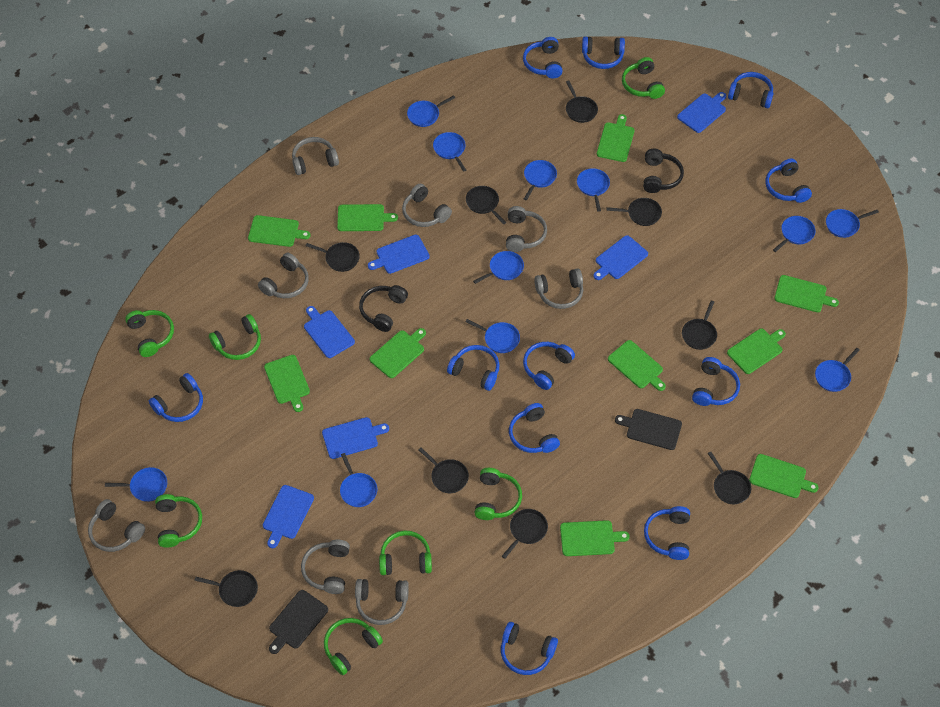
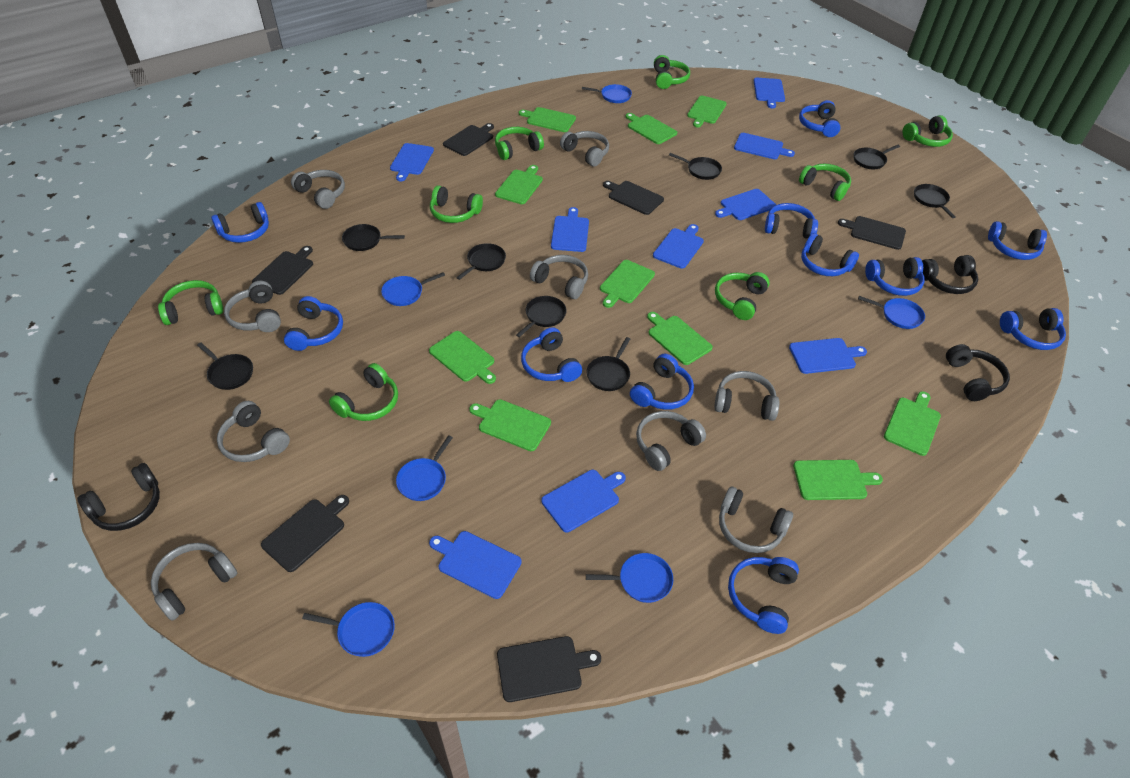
black cutting board: [269,590,328,654] [615,409,682,450] = 2 -> [252,246,313,295] [261,495,349,572] [443,123,494,156] [497,636,601,702] [603,181,664,215] [838,216,906,250] = 6
black headphones: [359,285,408,332] [643,149,684,193] = 2 -> [77,463,160,531] [922,255,978,294] [946,344,1010,401] = 3
black pan: [195,570,258,607] [305,242,360,272] [418,448,469,493] [466,186,506,224] [502,509,548,559] [566,81,598,123] [607,198,662,226] [682,301,717,350] [708,452,751,504] = 9 -> [197,343,253,390] [342,224,405,251] [456,243,506,280] [516,296,566,337] [587,337,630,391] [669,153,722,180] [853,145,900,169] [914,184,956,218] = 8
blue cutting board: [263,485,314,548] [304,306,355,358] [322,417,389,459] [368,235,430,274] [593,235,648,280] [677,92,726,133] = 6 -> [390,143,434,181] [429,531,522,599] [541,470,626,532] [551,207,589,252] [653,224,704,269] [715,189,776,220] [734,133,795,159] [754,78,785,108] [789,338,867,374] = 9
blue pan: [105,467,167,502] [340,453,377,507] [407,95,455,127] [433,132,466,172] [466,319,520,353] [473,251,524,284] [524,160,557,200] [577,168,610,212] [773,216,815,252] [815,348,860,392] [826,209,879,238] = 11 -> [302,602,395,657] [381,272,445,306] [396,435,453,501] [582,84,632,103] [586,553,673,603] [858,296,925,329] = 6
green headphones: [125,310,174,357] [155,494,202,548] [209,314,261,360] [324,618,383,675] [379,530,432,575] [475,468,522,520] [622,57,665,99] = 7 -> [158,280,223,325] [329,363,398,421] [430,185,483,223] [495,127,544,160] [654,55,690,89] [715,272,770,320] [799,164,851,201] [902,115,953,147] = 8
grey headphones: [88,499,145,552] [258,253,309,298] [292,137,339,175] [301,540,350,594] [355,579,409,625] [402,184,452,227] [506,206,547,252] [534,268,583,309] = 8 -> [151,543,237,621] [217,401,290,462] [224,281,281,332] [291,170,345,209] [530,255,588,299] [560,131,609,166] [636,411,706,471] [714,371,779,421] [719,487,793,553] = 9

